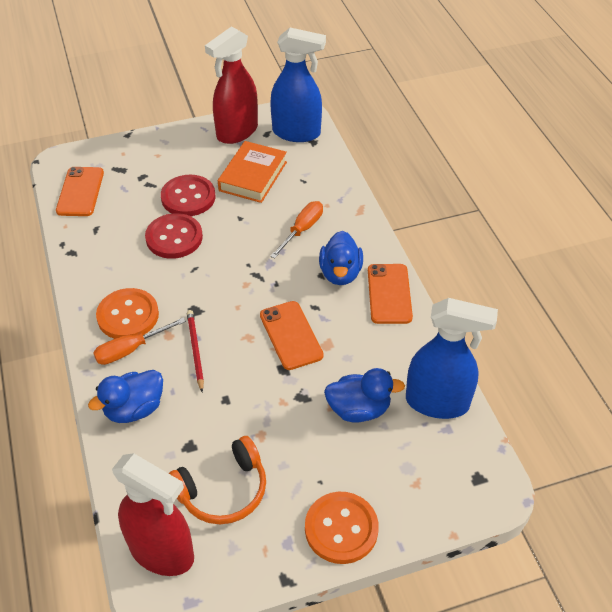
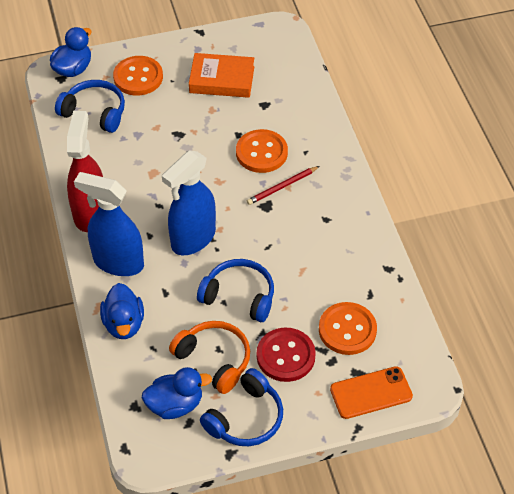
blue headphones: none = 0 -> [55,80,125,133] [197,259,274,322] [200,368,283,446] = 3
orange button: [96,288,159,339] [305,492,379,564] = 2 -> [113,56,163,96] [236,129,288,173] [319,302,377,355] = 3
orange phone: [56,167,104,216] [260,301,324,370] [368,264,413,324] = 3 -> [330,366,413,419] = 1
orange screwdriver: [93,317,186,365] [270,201,323,259] = 2 -> none = 0
red button: [145,213,203,259] [161,175,216,216] = 2 -> [257,327,316,382] = 1
red spray bottle: [112,453,194,576] [205,26,258,144] = 2 -> [67,111,103,232] = 1

